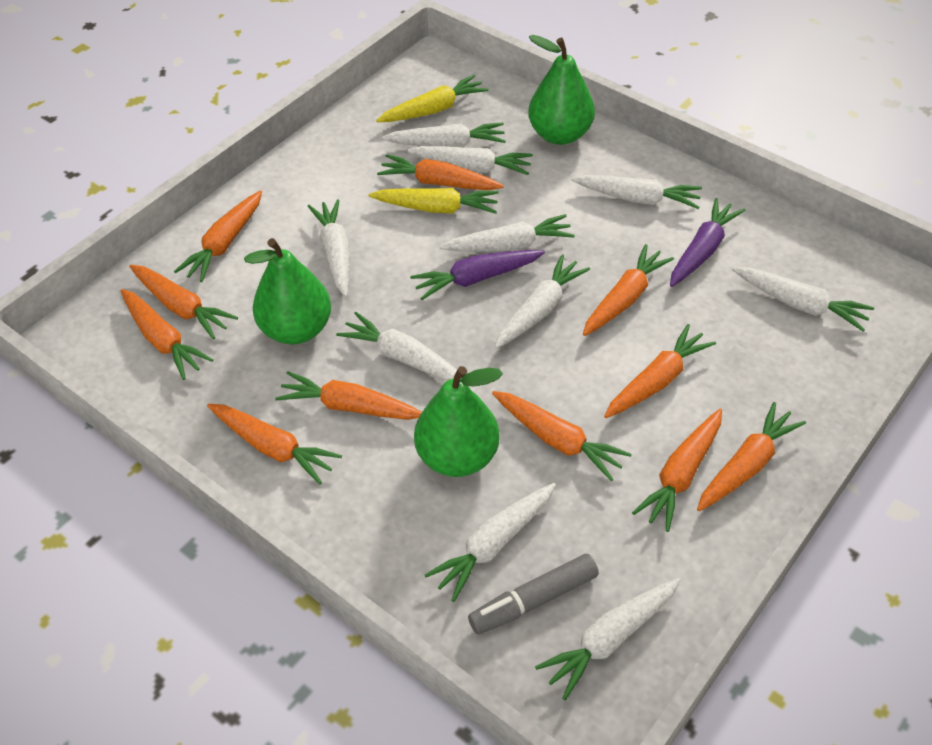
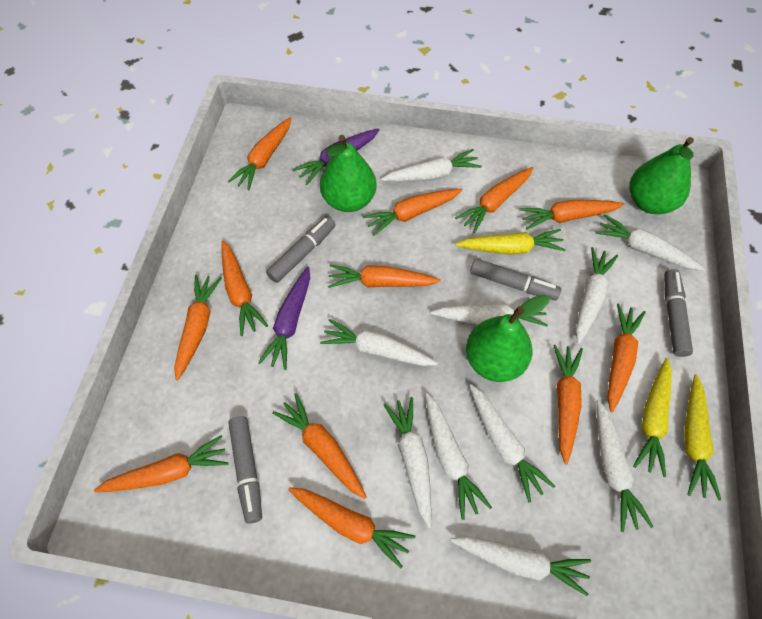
grey marker: [468,554,599,634] = 1 -> [228,416,262,524] [266,216,336,283] [470,258,561,301] [664,269,693,357] = 4
orange carrot: [120,289,213,380] [129,265,238,339] [174,190,262,282] [207,404,342,484] [275,371,422,420] [377,154,504,190] [492,391,632,481] [583,244,674,336] [604,324,716,418] [632,409,722,532] [697,402,806,511] = 11 -> [94,435,229,492] [174,274,222,381] [221,240,268,336] [228,117,291,191] [272,393,367,499] [288,487,415,568] [328,264,441,288] [363,189,462,236] [455,167,533,233] [519,200,624,230] [553,345,583,465] [607,304,646,412] = 12
yellow carrot: [369,188,499,214] [376,75,489,122] = 2 -> [455,229,566,254] [633,358,672,477] [684,375,721,500] = 3

